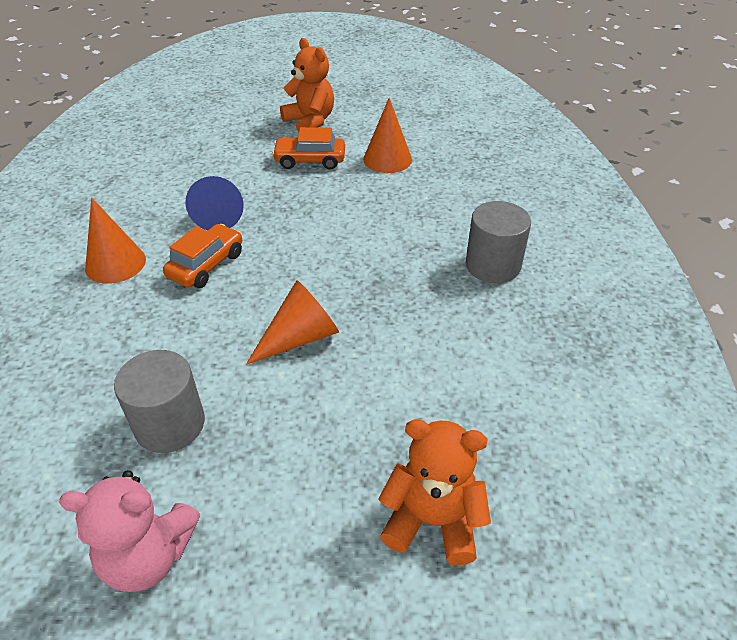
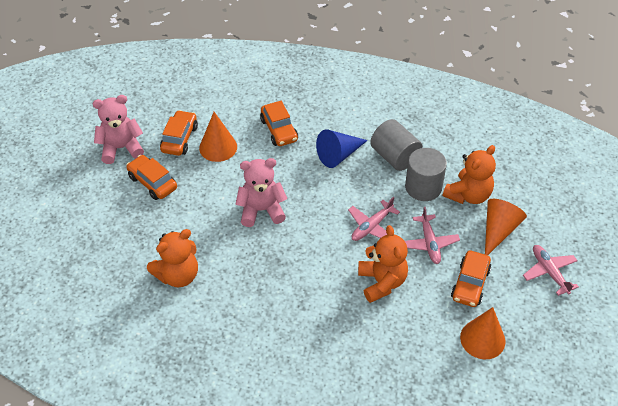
orange car: [163,224,242,288] [272,127,345,170] = 2 -> [126,155,177,200] [160,110,198,156] [260,101,298,146] [451,251,491,307] = 4
orange teddy bear: [280,38,334,132] [378,419,491,565] = 2 -> [147,229,198,287] [358,225,408,303] [443,145,496,204] = 3
pink plane: none = 0 -> [348,197,400,241] [405,207,460,264] [523,245,579,296] = 3
pink teddy bear: [59,470,200,592] = 1 -> [93,95,144,164] [235,158,288,227] = 2

